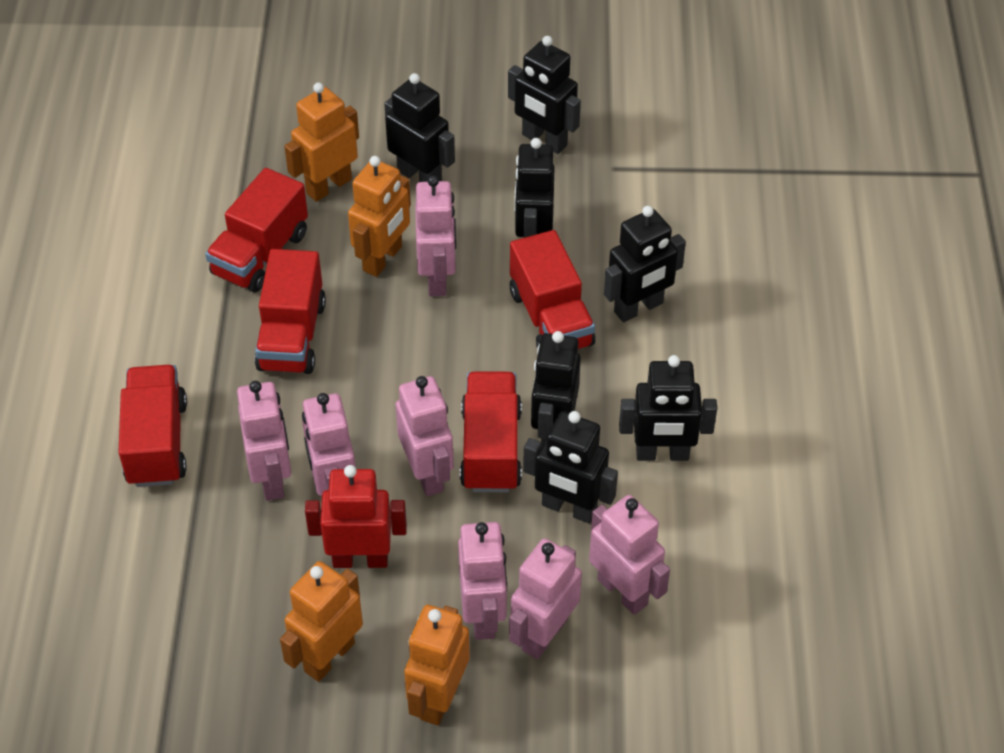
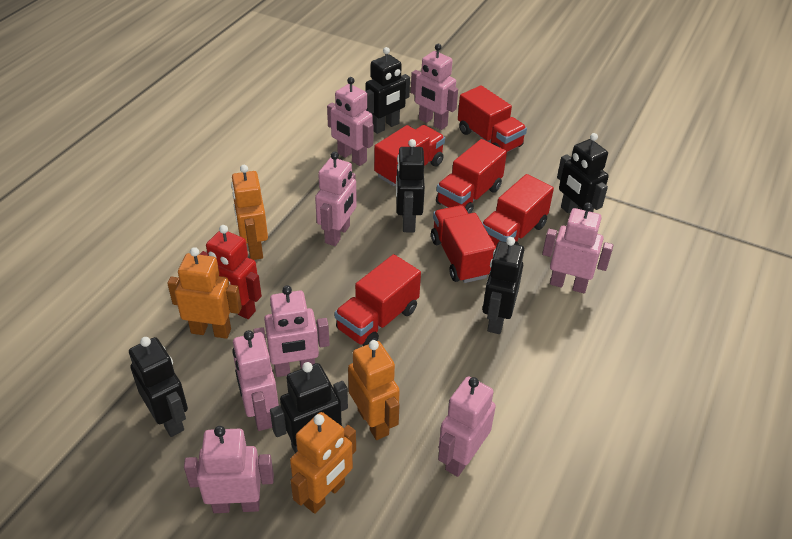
black robot: [384,73,455,182] [508,36,581,154] [514,138,554,238] [523,411,618,524] [531,331,581,446] [604,206,686,322] [619,355,717,461] = 7 -> [129,337,188,437] [270,362,348,453] [365,47,410,134] [396,139,425,232] [483,237,524,334] [557,133,609,213] = 6
pink robot: [237,381,291,501] [302,393,356,496] [396,376,454,496] [415,176,456,296] [458,522,507,640] [509,538,582,659] [589,495,670,615] = 7 -> [184,426,274,513] [232,330,279,431] [253,285,330,377] [315,152,357,246] [327,77,373,166] [411,44,458,130] [438,376,496,477] [542,202,613,293] = 8
red truck: [118,365,187,487] [205,168,308,293] [255,249,326,374] [460,371,522,492] [510,230,595,349] = 5 -> [334,254,421,346] [374,125,445,186] [431,205,496,283] [436,139,507,214] [458,85,527,152] [482,174,554,246] = 6

